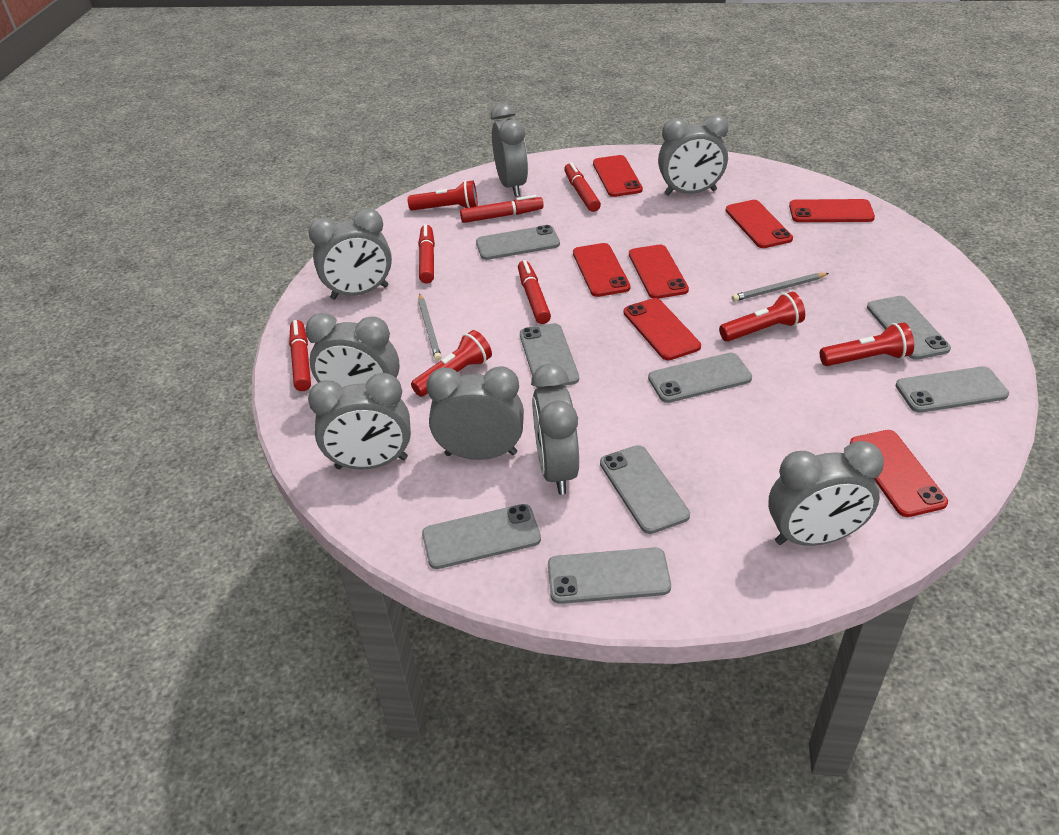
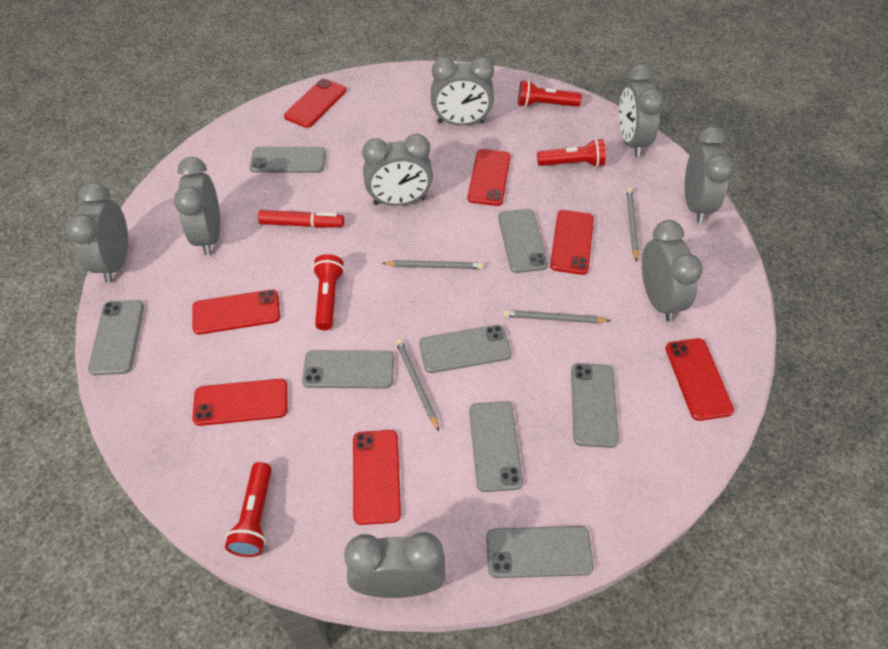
grey pencil: [418,293,441,361] [732,273,829,302] = 2 -> [382,260,483,269] [396,339,439,431] [504,310,610,323] [627,188,639,262] = 4
red marker: [289,320,311,391] [418,224,435,284] [460,195,544,223] [518,260,551,324] [564,162,601,212] = 5 -> [258,210,344,228] = 1

